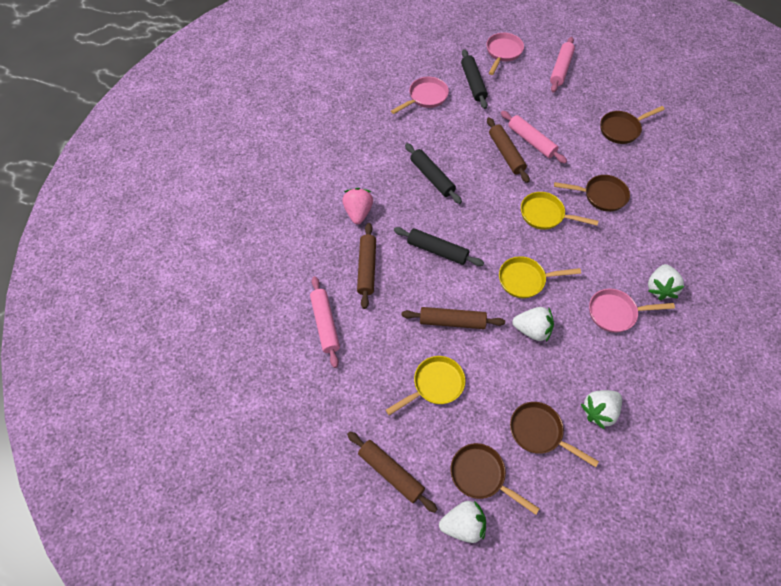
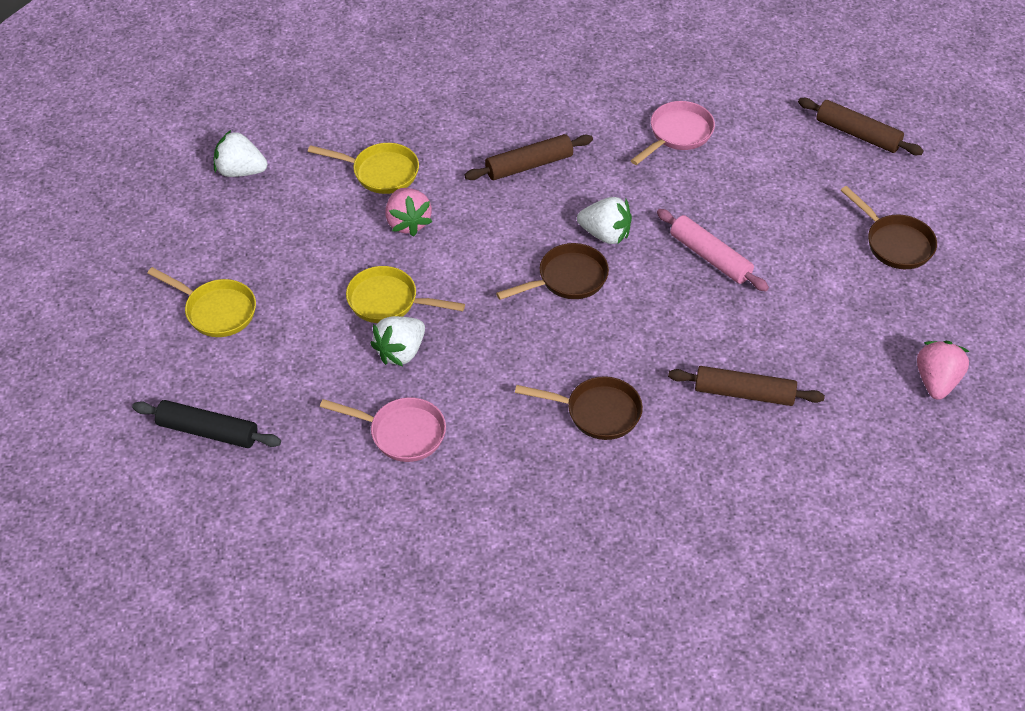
black rolling pin: [394,227,484,266] [405,143,462,204] [461,49,488,109] = 3 -> [132,400,281,448] = 1
brown pan: [450,443,540,515] [510,402,599,467] [554,175,630,212] [600,106,665,144] = 4 -> [496,243,609,300] [515,376,643,440] [841,186,937,269] = 3
brown rolling pin: [347,432,438,513] [357,223,376,309] [401,307,505,329] [487,117,530,183] = 4 -> [464,134,593,180] [668,366,825,406] [798,98,924,155] = 3
pink pan: [391,77,449,114] [486,33,524,75] [589,289,675,333] = 3 -> [320,397,446,462] [631,101,715,165] = 2
pink rolling pin: [310,276,340,368] [501,111,567,163] [550,37,575,93] = 3 -> [657,209,769,291] = 1
pink strawberry: [342,188,373,224] = 1 -> [385,188,432,237] [917,341,970,400] = 2
white strawberry: [439,501,486,543] [512,307,554,342] [581,390,622,429] [648,264,685,300] = 4 -> [214,130,267,177] [370,316,425,366] [577,197,632,245] = 3

